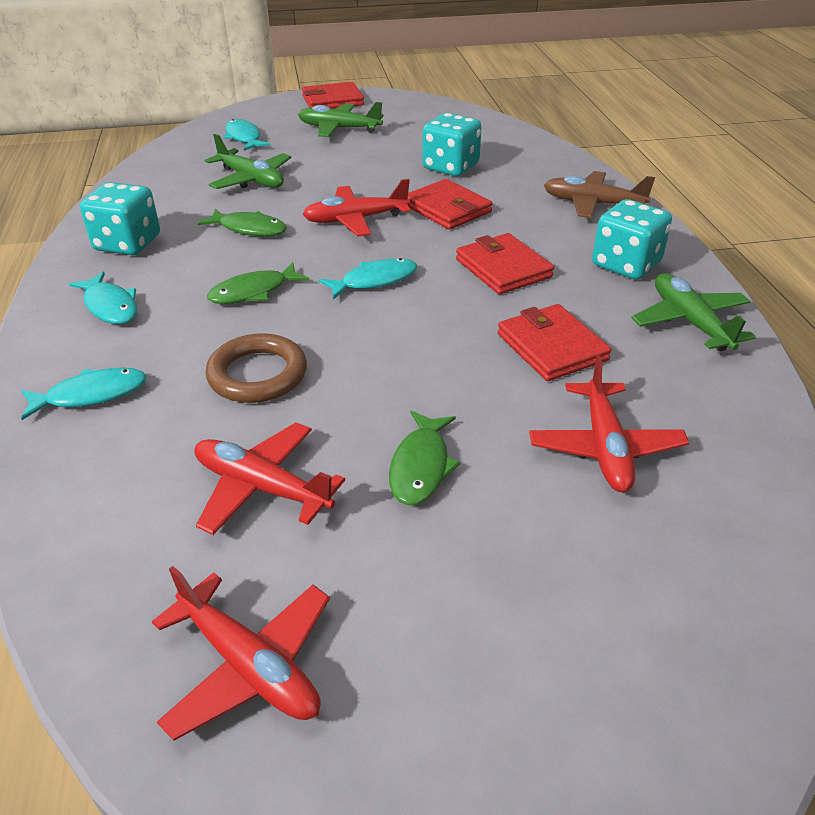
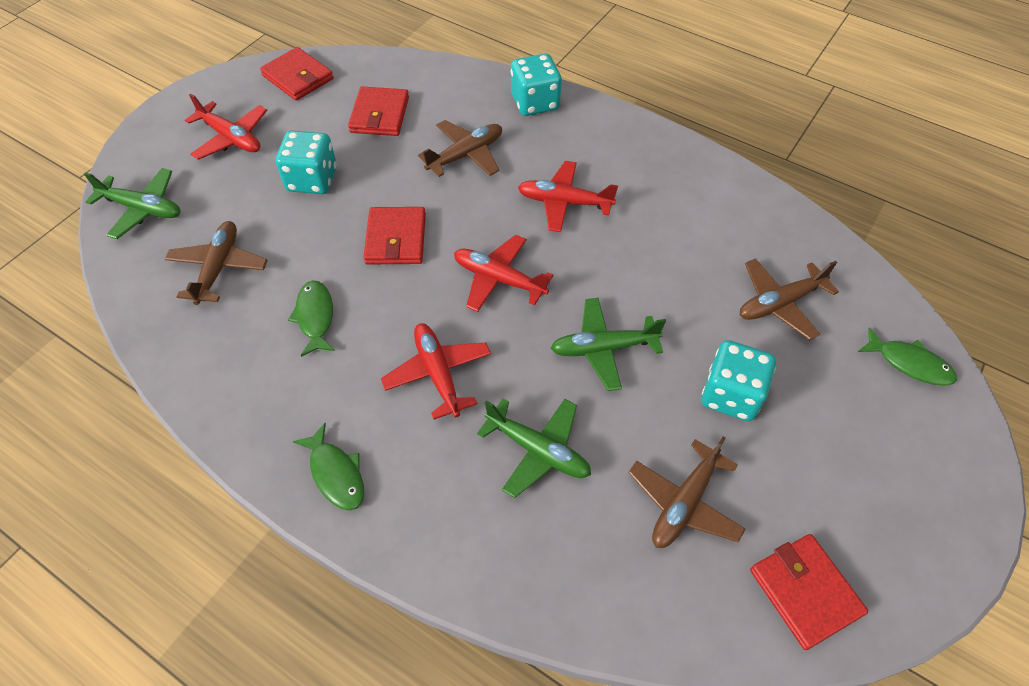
brown plane: [544,171,655,218] = 1 -> [165,221,268,305] [418,120,502,177] [628,436,746,548] [740,258,839,340] = 4
brown ring: [205,333,307,403] = 1 -> none = 0
turquoise fish: [21,368,147,420] [69,272,137,324] [224,119,270,151] [319,258,417,300] = 4 -> none = 0

